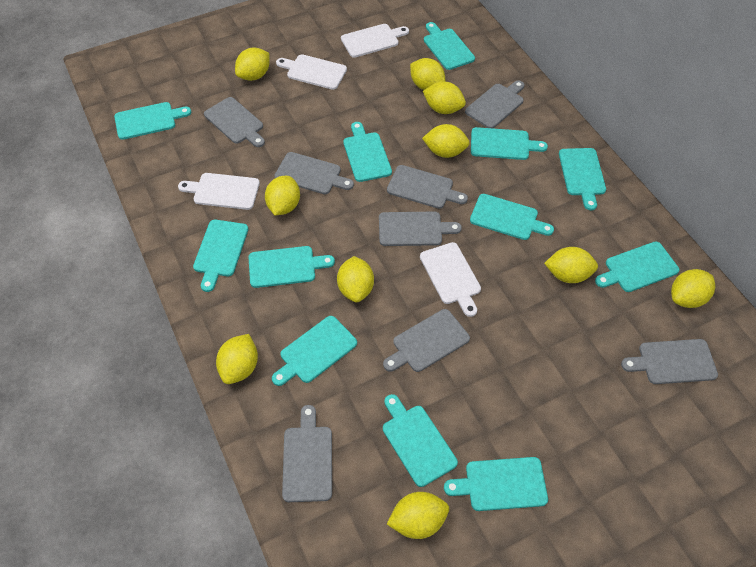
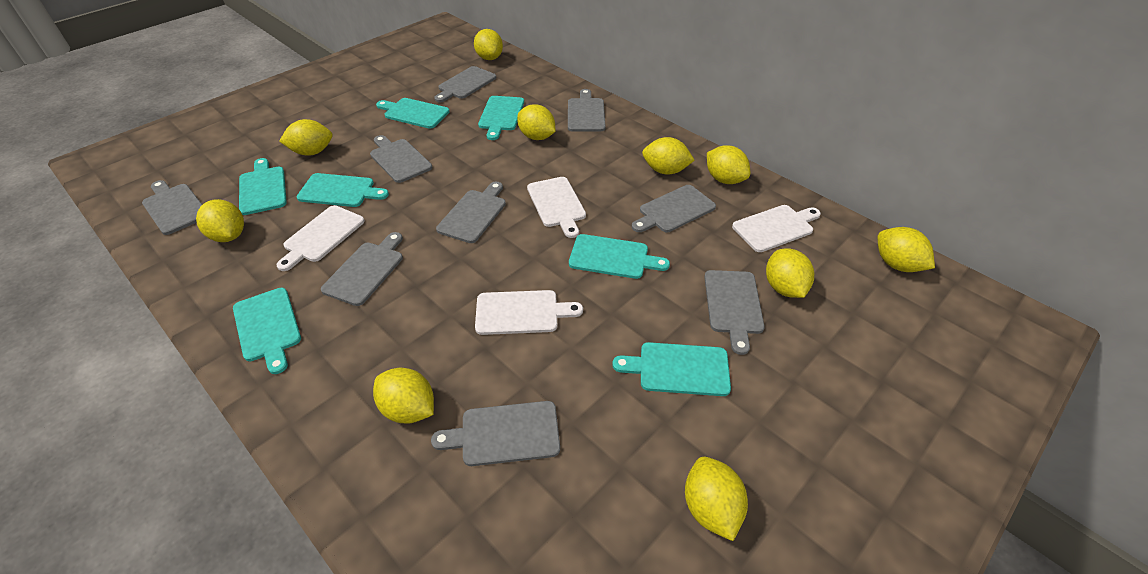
grey cutting board: [204,97,265,147] [274,152,354,194] [282,405,332,502] [379,212,462,246] [383,309,470,372] [387,165,468,209] [465,80,524,128] [621,339,718,384] = 8 -> [142,180,202,235] [321,232,403,306] [370,135,432,183] [431,401,560,466] [434,66,496,102] [436,182,506,243] [568,89,606,132] [632,185,716,232] [704,270,765,355] = 9
turquoise cutting board: [114,102,191,140] [193,220,248,292] [249,246,335,288] [272,316,357,386] [343,122,392,182] [383,394,458,487] [424,22,475,70] [444,457,548,511] [470,194,554,240] [471,127,548,160] [559,148,606,210] [595,242,679,292] = 12 -> [233,288,301,374] [239,158,287,215] [297,173,389,207] [376,98,450,129] [478,96,524,140] [569,234,670,279] [612,342,731,396] = 7

